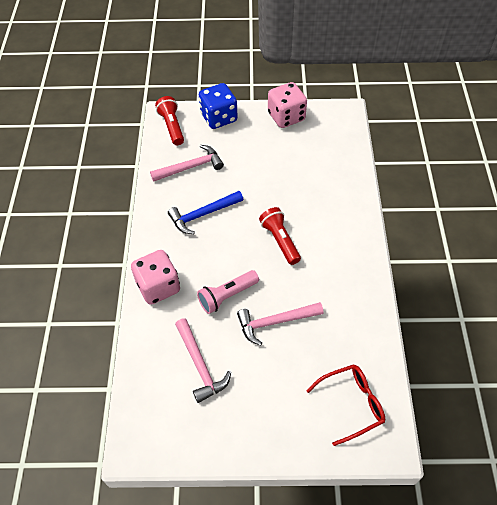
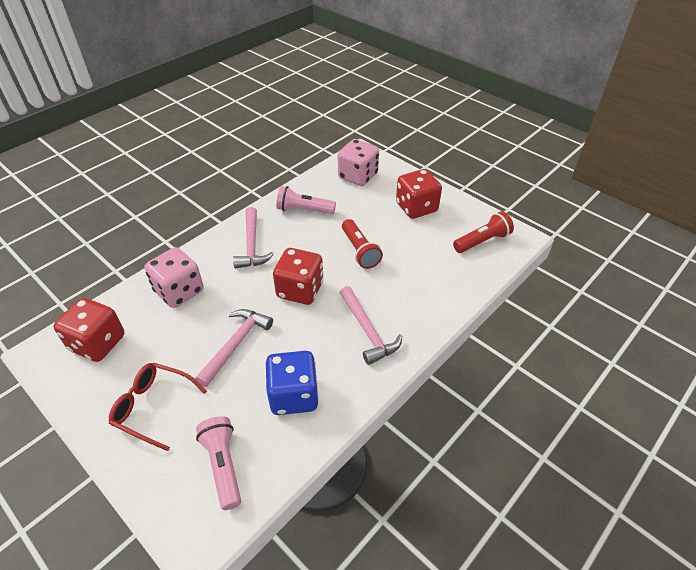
blue hammer: [168,191,243,234] = 1 -> none = 0
pink flashlight: [197,270,259,314] = 1 -> [196,416,241,510] [276,186,336,214] = 2
red dice: none = 0 -> [53,298,125,362] [273,248,323,305] [396,169,442,219] = 3

